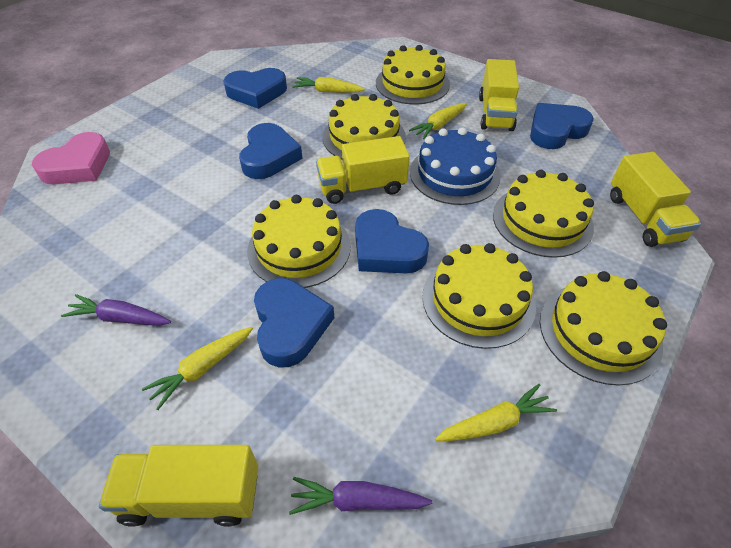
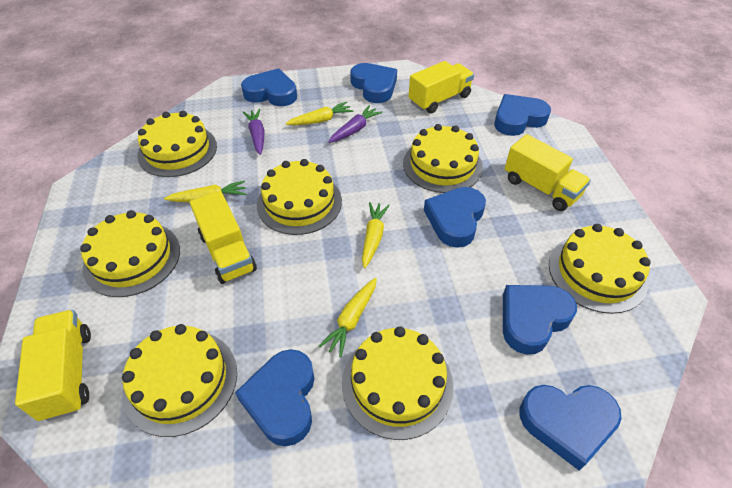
blue cake: [410,127,501,205] = 1 -> none = 0
blue heart: [223,68,287,109] [239,123,303,179] [254,278,334,367] [355,209,429,273] [530,103,594,149] = 5 -> [235,349,315,446] [241,68,297,106] [350,63,397,103] [424,187,486,248] [494,94,551,136] [503,285,577,355] [519,385,622,471] = 7
pink heart: [32,132,110,184] = 1 -> none = 0
yellow cake: [247,195,351,288] [322,94,406,159] [376,45,450,105] [422,243,536,349] [493,170,594,258] [540,271,667,386] = 6 -> [80,210,180,297] [122,324,237,437] [137,111,217,177] [257,159,342,235] [342,326,454,440] [403,124,483,193] [549,224,651,314] = 7

